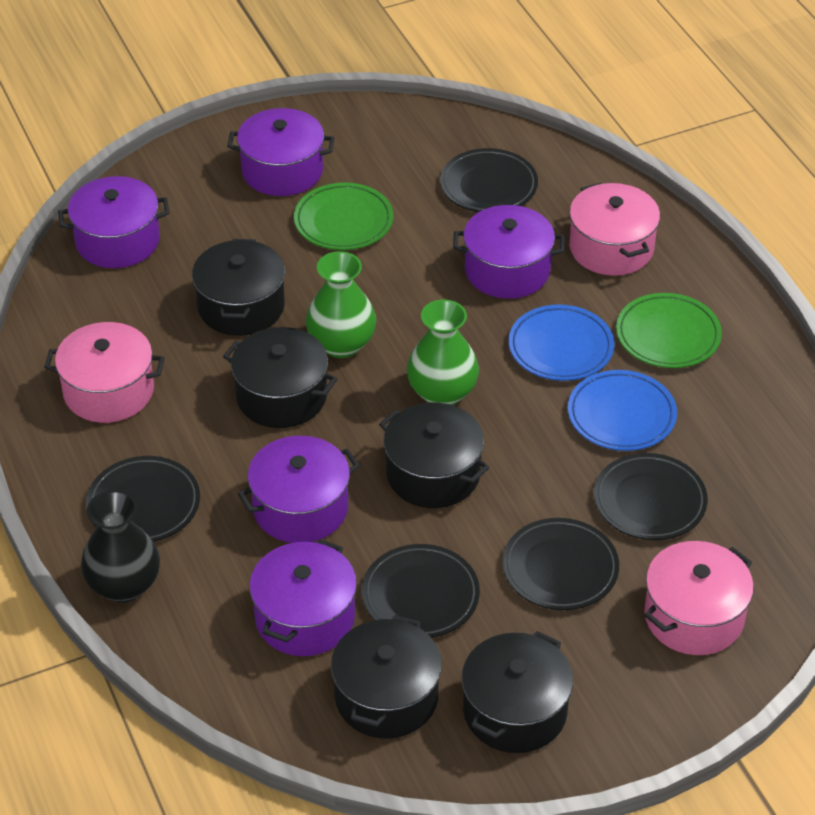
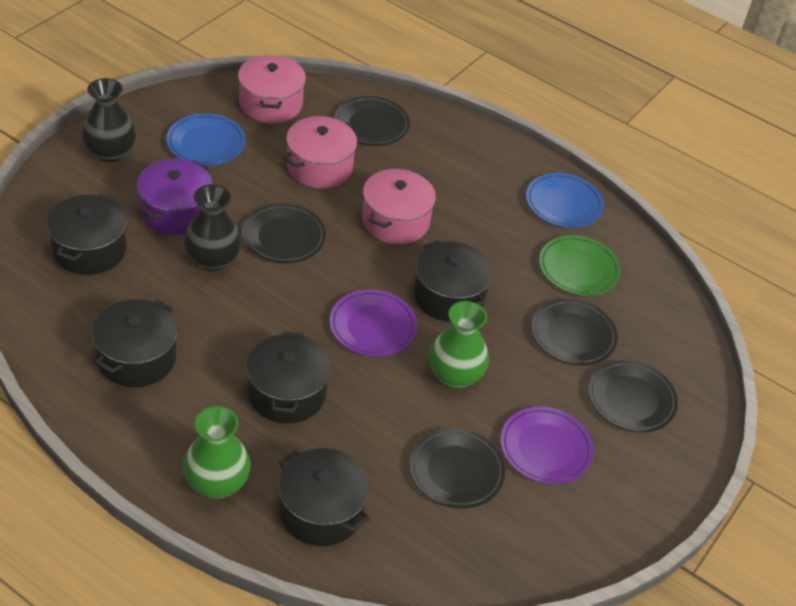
black vase: [81,490,160,603] = 1 -> [81,78,136,162] [184,184,242,271] = 2
green plate: [294,183,393,250] [616,293,722,368] = 2 -> [539,235,621,296] = 1
purple plate: none = 0 -> [329,290,418,357] [500,407,594,484] = 2
purple pot: [58,176,169,268] [227,108,334,196] [238,436,360,543] [249,539,357,656] [453,205,564,299] = 5 -> [137,159,213,235] = 1

